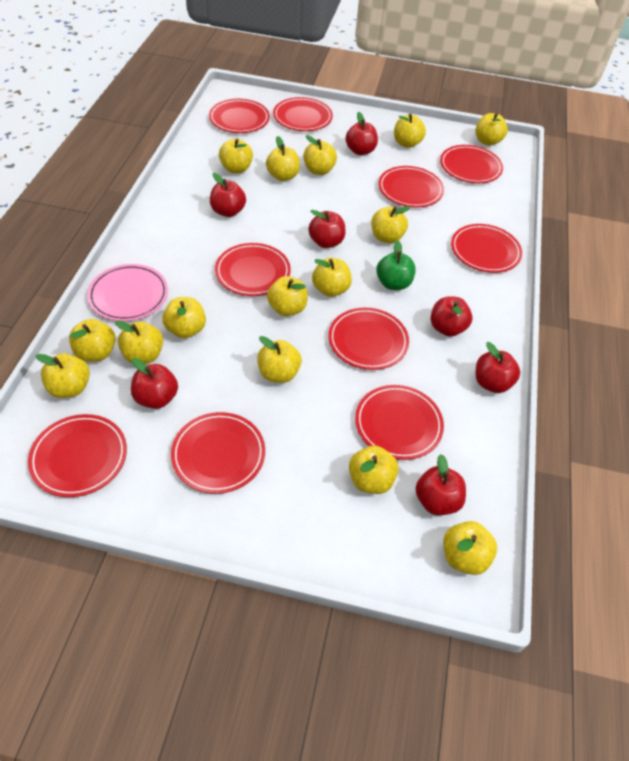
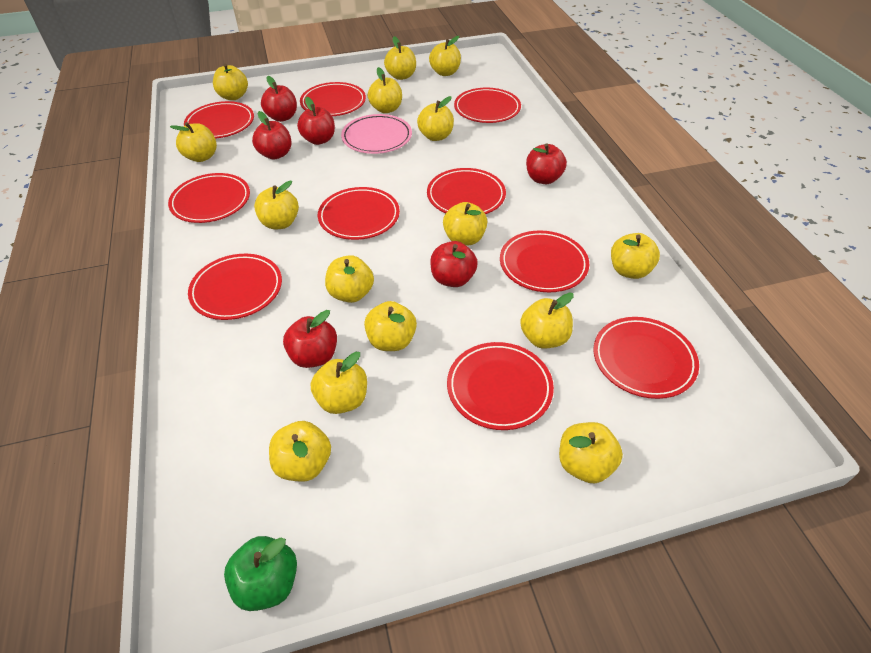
red apple: [131,358,178,409] [210,173,246,217] [308,210,346,248] [346,112,378,155] [416,454,466,515] [431,296,472,337] [476,342,520,393] = 7 -> [252,111,291,160] [261,76,297,122] [283,310,337,368] [297,97,335,145] [430,241,478,287] [526,143,567,184] = 6

